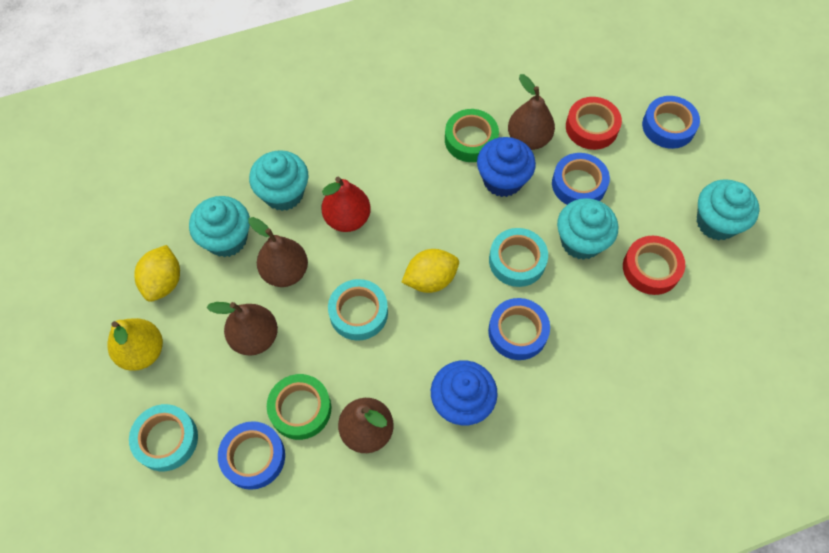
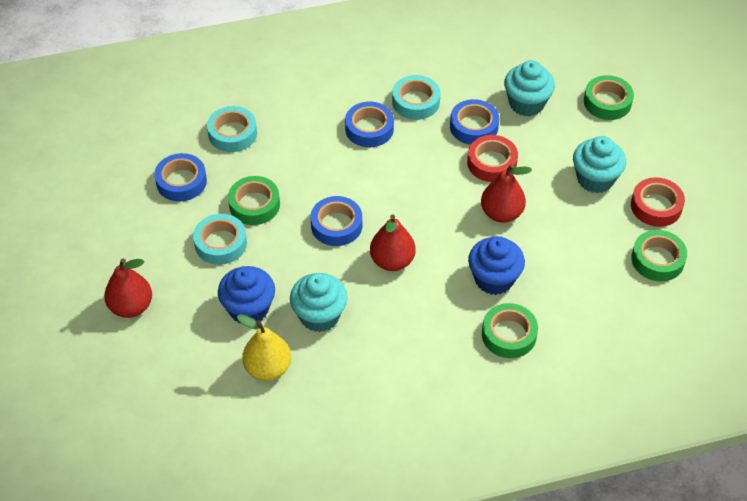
brown pear: [207,302,278,355] [248,217,308,287] [338,398,394,453] [508,74,555,150] = 4 -> none = 0
green tape: [267,374,331,440] [445,109,499,162] = 2 -> [228,176,280,225] [482,303,538,358] [584,75,634,120] [631,230,687,281] = 4
red pear: [321,177,371,232] = 1 -> [104,258,152,318] [370,215,416,271] [481,164,532,223] = 3
turquoise cupcake: [189,196,250,257] [249,150,308,211] [557,198,618,260] [697,179,760,241] = 4 -> [290,273,348,332] [504,60,555,116] [573,136,626,193] = 3
yellow lemon: [134,245,180,302] [401,249,459,293] = 2 -> none = 0

